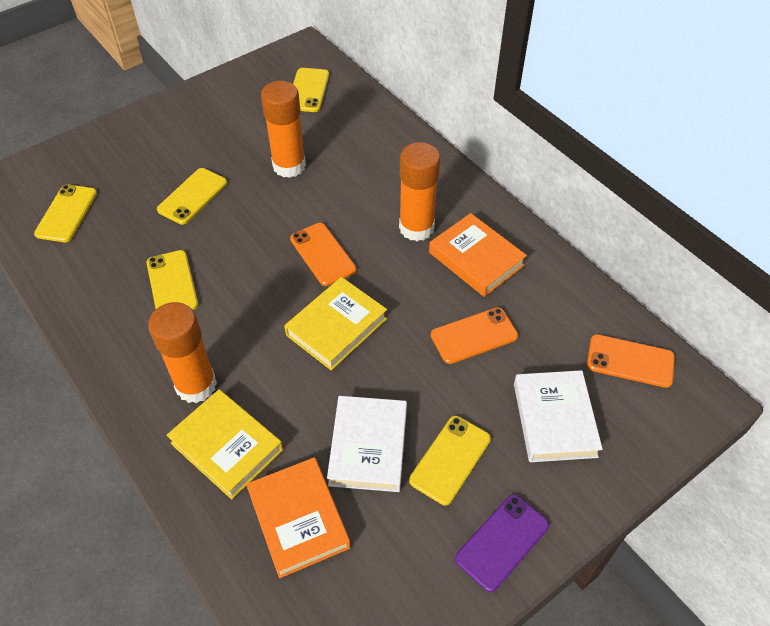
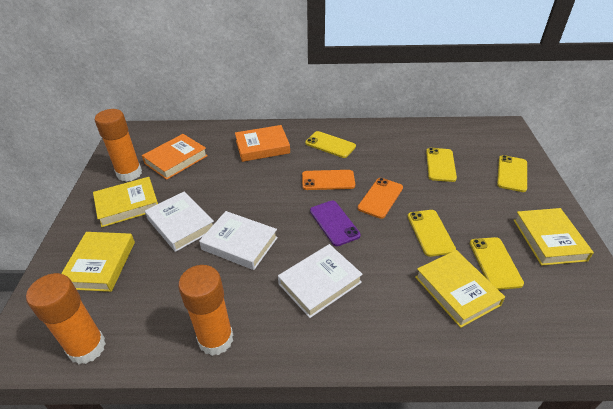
orange phone: [290,223,356,286] [431,307,518,364] [587,334,675,388] = 3 -> [302,170,355,190] [358,178,403,219] = 2
white book: [327,396,407,492] [514,370,603,462] = 2 -> [145,191,214,252] [199,211,278,270] [278,244,363,318] = 3
yellow book: [167,389,283,499] [284,277,387,371] = 2 -> [61,232,135,292] [93,177,158,227] [415,250,505,328] [513,208,594,266] = 4

